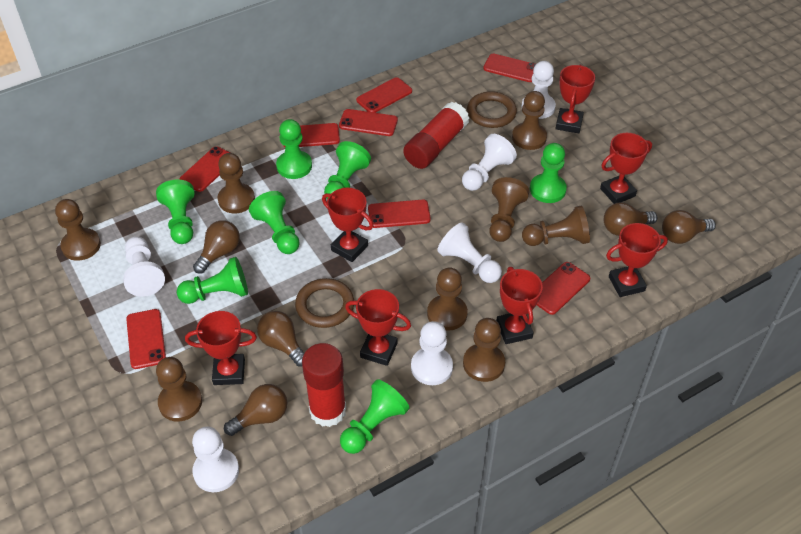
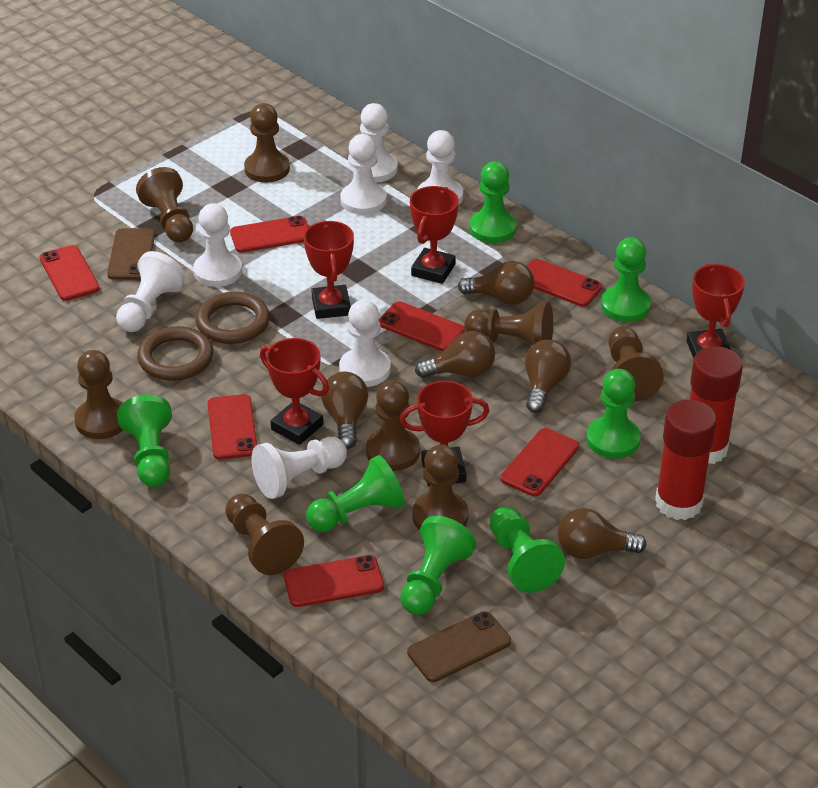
brown phone: none = 0 -> [107,228,155,280] [407,611,511,682] = 2
red phone: [126,309,166,369] [179,146,230,192] [283,123,340,147] [339,109,398,136] [356,77,412,113] [368,200,431,228] [483,54,536,82] [537,262,590,315] = 8 -> [40,245,100,301] [208,394,257,460] [230,216,309,253] [284,555,384,607] [379,301,465,351] [500,428,579,496] [527,259,602,307] = 7
red trophy: [185,311,257,385] [322,188,374,262] [345,289,411,366] [496,267,543,344] [555,65,595,133] [600,133,652,204] [606,223,668,297] = 7 -> [260,338,329,445] [304,220,354,319] [400,381,489,486] [410,186,459,284] [687,263,745,358] = 5
white pawn: [123,237,165,297] [192,427,239,492] [411,321,453,385] [437,222,502,283] [462,134,517,191] [522,61,556,119] = 6 -> [116,251,185,332] [193,203,242,287] [251,437,347,499] [339,300,391,387] [340,134,387,215] [352,103,398,182] [417,130,463,205] = 7

